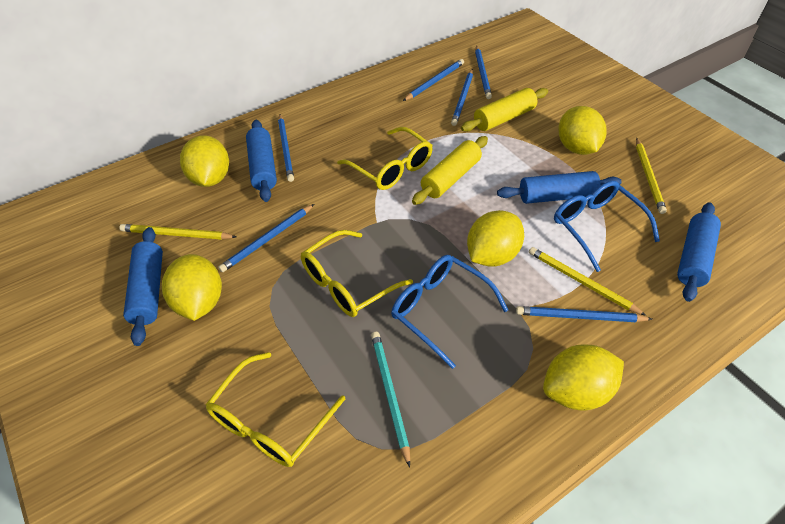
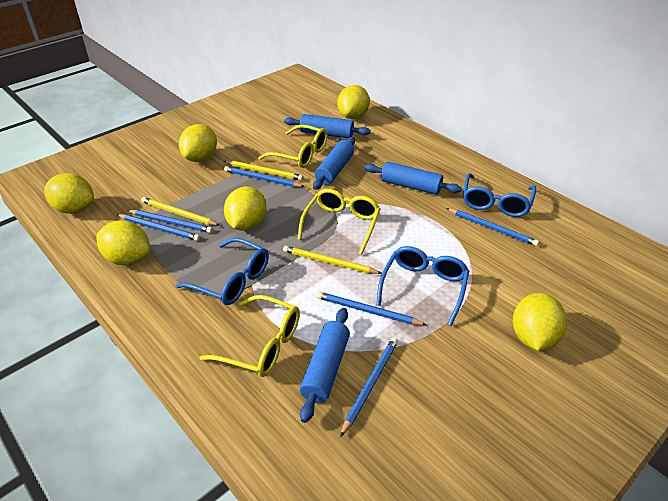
blue glasses: [391,255,508,369] [554,181,660,272] = 2 -> [175,238,269,305] [376,246,469,326] [463,173,536,217] = 3
turquoise pencil: [371,332,410,467] = 1 -> none = 0
yellow lemon: [162,254,222,321] [180,135,229,187] [467,210,524,266] [543,345,624,410] [558,106,607,155] = 5 -> [44,173,94,214] [97,220,150,265] [179,124,217,162] [224,187,266,231] [337,85,370,119] [513,293,567,350] = 6
yellow rolling pin: [412,136,488,205] [461,88,548,132] = 2 -> none = 0

